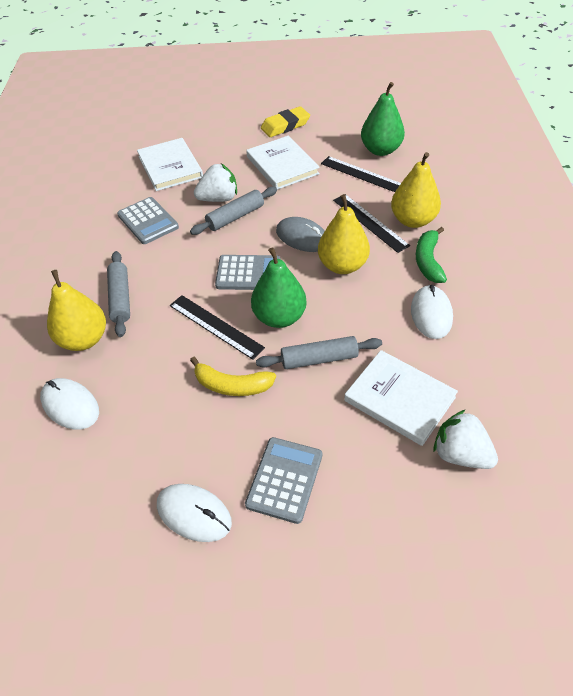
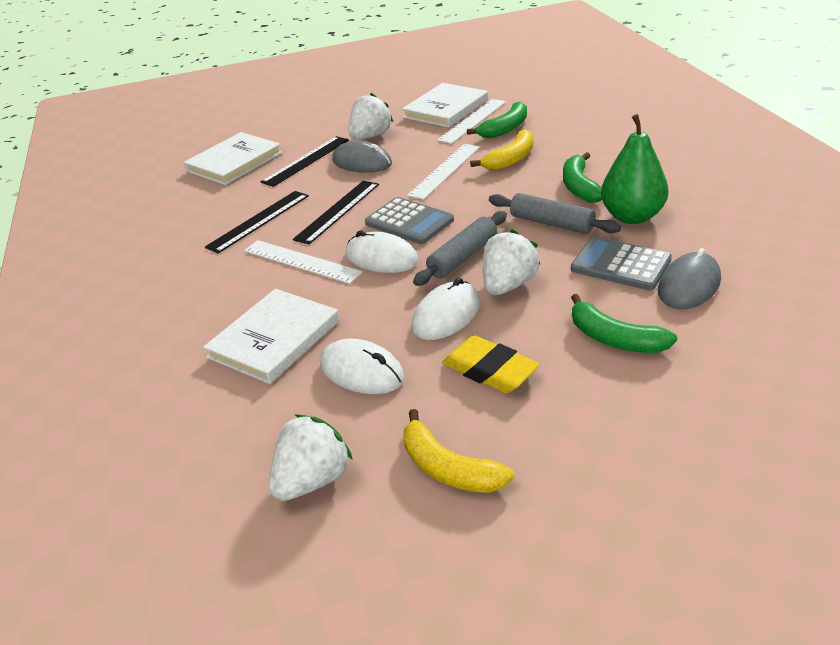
green banana: [416,227,447,283] = 1 -> [467,101,527,138] [563,152,602,203] [571,294,677,353] = 3
green pear: [251,247,307,328] [361,82,405,156] = 2 -> [601,114,669,224] = 1
grey calculator: [117,197,179,244] [215,255,281,290] [245,437,322,524] = 3 -> [365,197,454,244] [571,237,672,291] = 2
grey mouse: [276,217,325,252] = 1 -> [332,141,392,173] [658,248,721,309] = 2
grey rolling pin: [107,251,130,337] [190,187,277,235] [256,336,382,369] = 3 -> [413,211,507,286] [489,193,621,234] = 2
white ruler: none = 0 -> [244,240,363,284] [407,144,480,200] [437,99,506,144] = 3
white strawberry: [194,164,237,202] [433,410,498,469] = 2 -> [269,415,353,501] [348,93,394,140] [483,229,541,295] = 3
yellow banana: [190,357,276,396] = 1 -> [403,409,514,493] [470,129,533,170] = 2
yellow pear: [47,270,106,351] [318,194,370,274] [391,152,441,228] = 3 -> none = 0

